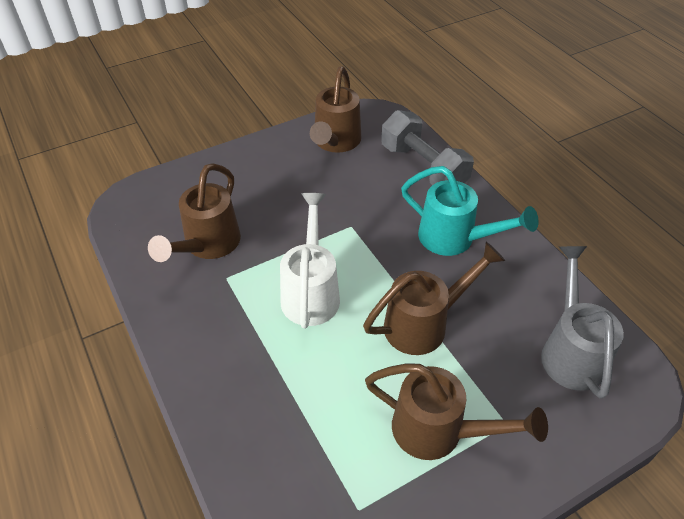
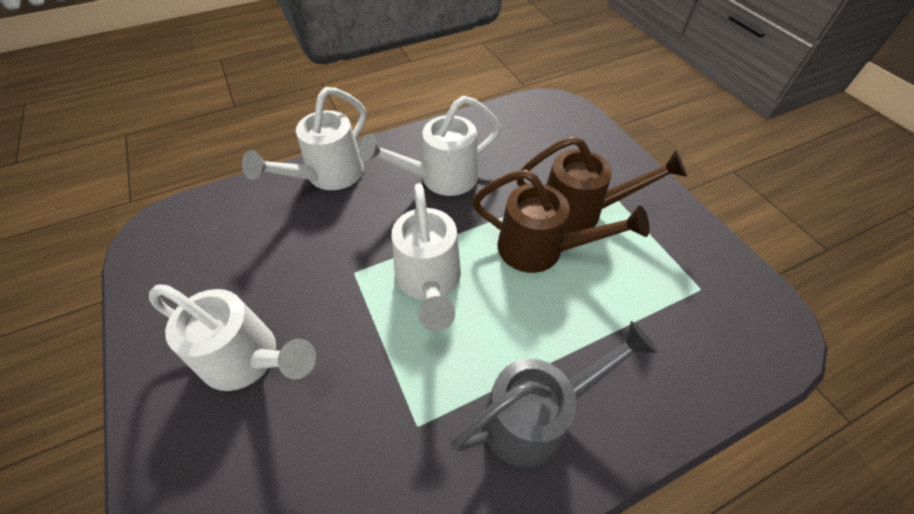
brown watering can: [148,163,241,262] [310,66,361,153] [363,242,505,355] [365,364,548,460] = 4 -> [472,170,650,273] [517,136,687,234] = 2
grey dumbbell: [381,110,474,185] = 1 -> none = 0
turquoise watering can: [401,166,539,256] = 1 -> none = 0
white watering can: [280,193,340,329] = 1 -> [149,285,316,391] [242,87,366,190] [359,96,501,196] [392,183,461,331] = 4

